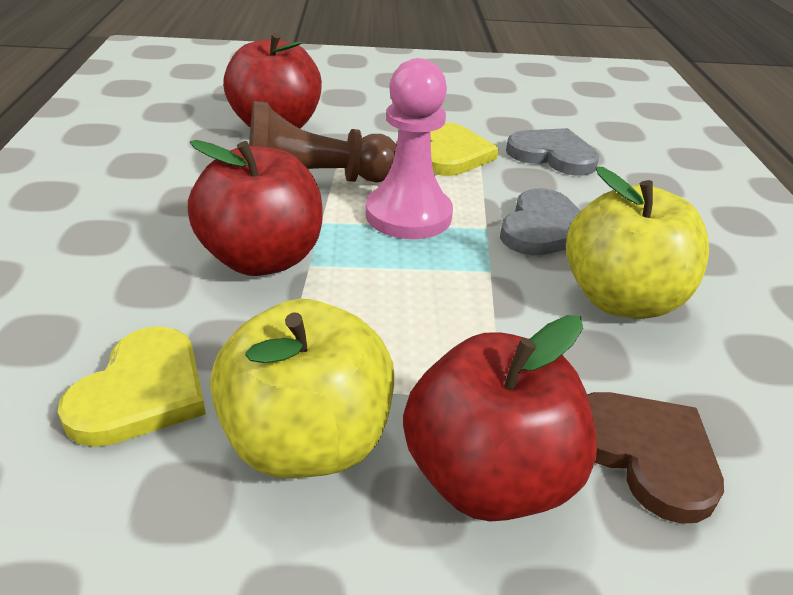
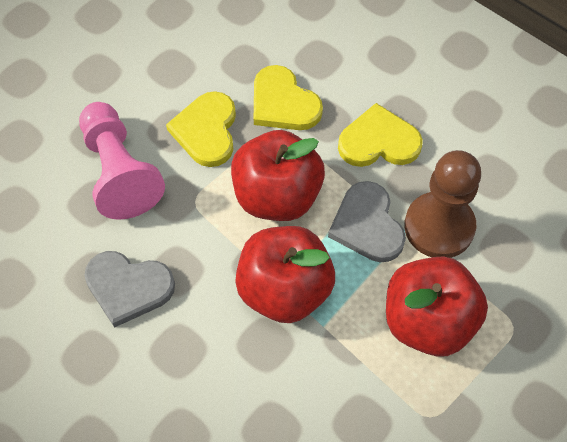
brown heart: [587,392,724,524] = 1 -> none = 0
yellow apple: [210,299,394,478] [566,166,709,319] = 2 -> none = 0
yellow heart: [58,326,206,447] [430,122,499,176] = 2 -> [166,91,236,167] [254,65,323,130] [338,103,423,167] = 3

